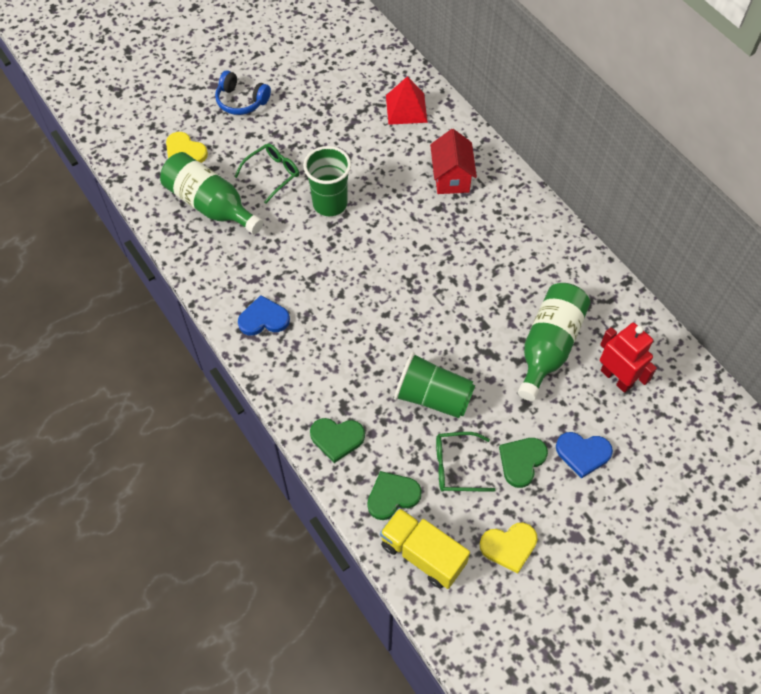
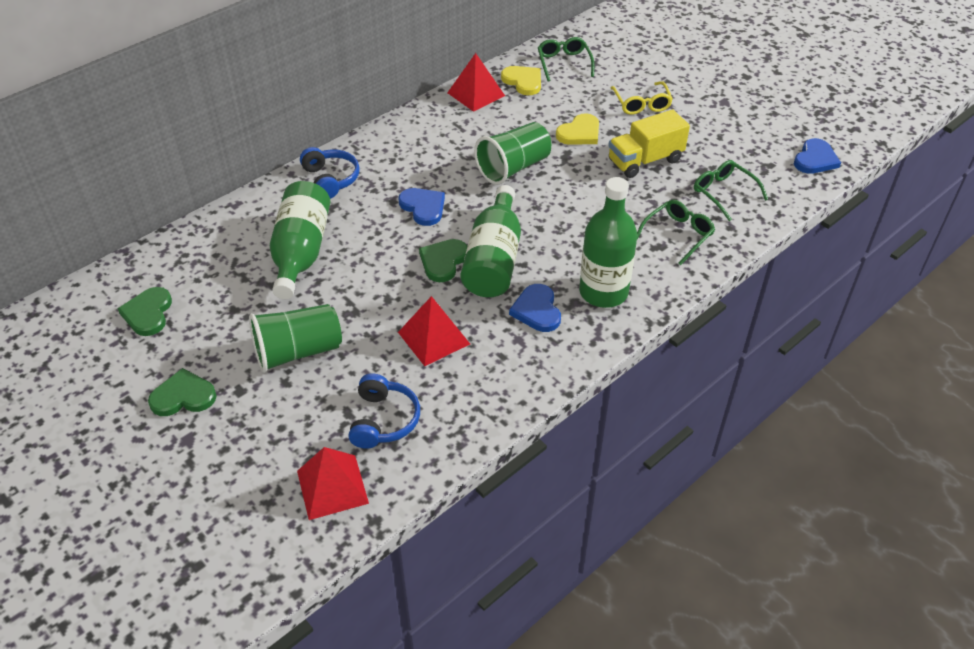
blue headphones: [215,70,271,115] = 1 -> [300,147,360,199] [348,373,420,449] = 2
blue heart: [238,295,290,336] [556,432,613,478] = 2 -> [399,188,445,226] [509,284,561,332] [794,138,841,174] = 3
green bottle: [160,152,263,234] [518,283,590,401] = 2 -> [270,181,330,299] [460,185,521,297] [579,177,637,308] = 3
green glasses: [234,143,299,204] [436,432,495,492] = 2 -> [538,37,594,81] [637,200,715,265] [694,160,768,221] = 3
red house: [430,129,477,194] = 1 -> none = 0
red pyramid: [386,76,428,125] = 1 -> [297,447,369,520] [398,296,470,366] [447,53,505,112] = 3
red robot: [600,323,657,393] = 1 -> none = 0
yellow glasses: none = 0 -> [611,81,673,115] = 1

